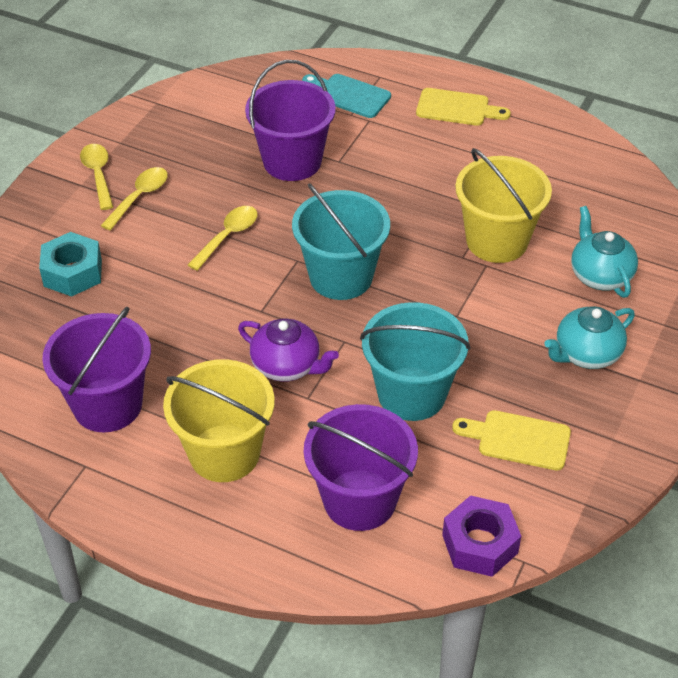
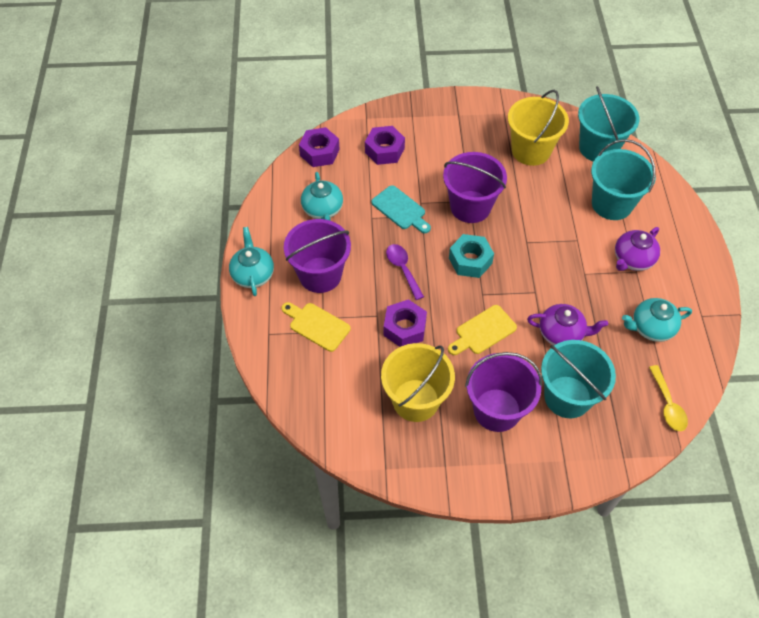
purple nut: [442,495,521,577] = 1 -> [299,127,340,167] [365,126,405,165] [384,299,427,347] = 3
purple spoon: none = 0 -> [386,244,424,300] = 1
purple teapot: [238,318,339,382] = 1 -> [527,304,608,345] [615,227,660,271] = 2
turquoise bucket: [292,183,390,300] [360,302,470,421] = 2 -> [541,340,616,418] [578,86,639,162] [591,139,656,220] = 3
turquoise teapot: [544,306,635,369] [571,206,638,298] = 2 -> [229,227,274,296] [301,172,343,221] [622,298,692,342] = 3
yellow spoon: [80,144,113,210] [101,167,168,230] [188,206,257,271] = 3 -> [649,365,688,431] = 1

